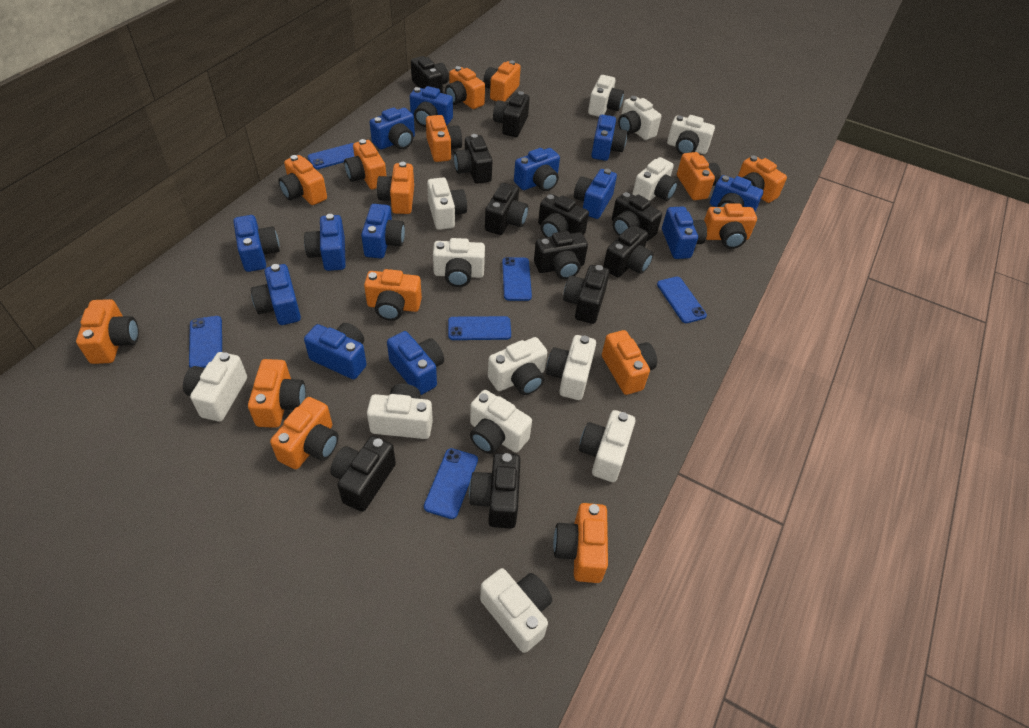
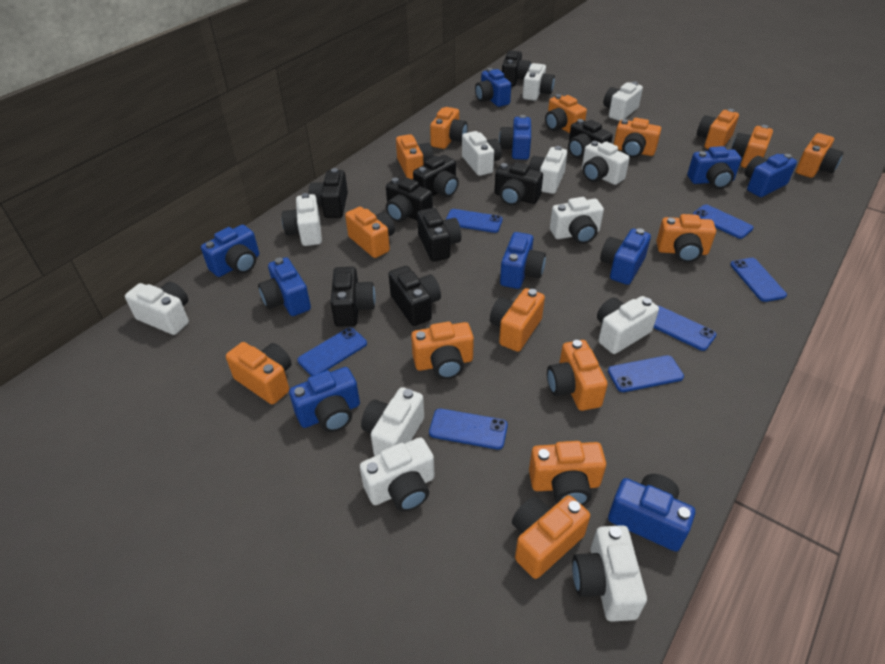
black camera: [330,436,396,512] [411,56,449,93] [454,134,493,184] [469,453,521,529] [485,183,528,235] [493,91,530,137] [534,231,588,279] [538,194,589,237] [563,265,610,324] [603,225,654,277] [612,192,662,241] = 11 -> [309,168,348,218] [331,267,376,327] [386,178,433,222] [389,266,441,326] [413,155,459,197] [417,208,461,262] [494,162,543,206] [502,50,531,86] [568,119,613,158] = 9
blue camera: [233,215,280,272] [251,264,301,325] [304,214,346,271] [304,323,367,379] [361,204,405,258] [370,107,415,149] [387,331,444,395] [410,86,453,127] [514,148,560,191] [574,169,617,219] [591,115,627,161] [662,207,707,259] [710,175,763,212] = 13 -> [201,225,259,277] [258,257,311,316] [289,367,360,432] [475,68,511,107] [499,115,531,160] [500,232,546,289] [600,228,651,285] [608,474,695,551] [687,146,742,189] [745,154,797,197] = 10
blue phone: [189,316,222,368] [307,143,354,169] [424,448,478,519] [448,316,511,340] [502,257,532,301] [657,277,707,323] = 6 -> [297,328,367,376] [429,408,508,450] [446,209,503,233] [608,355,684,392] [653,306,717,351] [693,204,754,239] [730,258,787,302] = 7
white camera: [183,352,247,422] [367,384,433,439] [427,178,467,230] [433,238,485,287] [470,390,532,454] [480,568,552,653] [488,337,548,395] [546,335,596,400] [579,410,635,482] [588,75,624,117] [618,96,661,140] [632,157,678,201] [667,115,715,155] = 13 -> [125,282,189,335] [282,193,322,246] [360,437,435,512] [361,387,424,456] [462,131,502,176] [523,63,555,101] [529,146,567,194] [550,197,604,244] [572,525,647,622] [582,141,630,185] [597,296,659,354] [603,82,643,121] = 12

